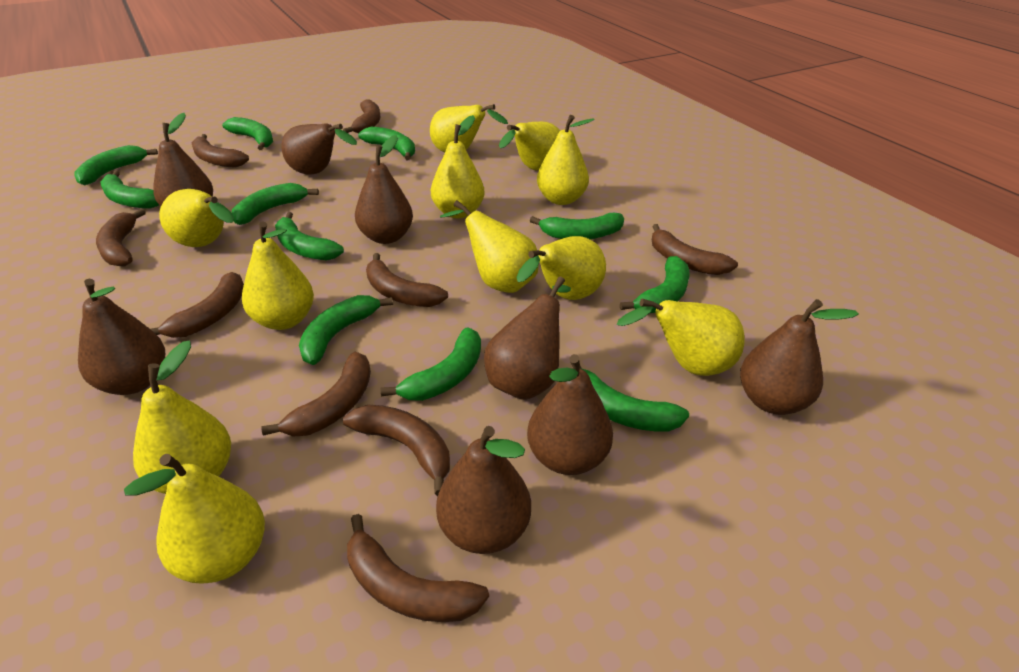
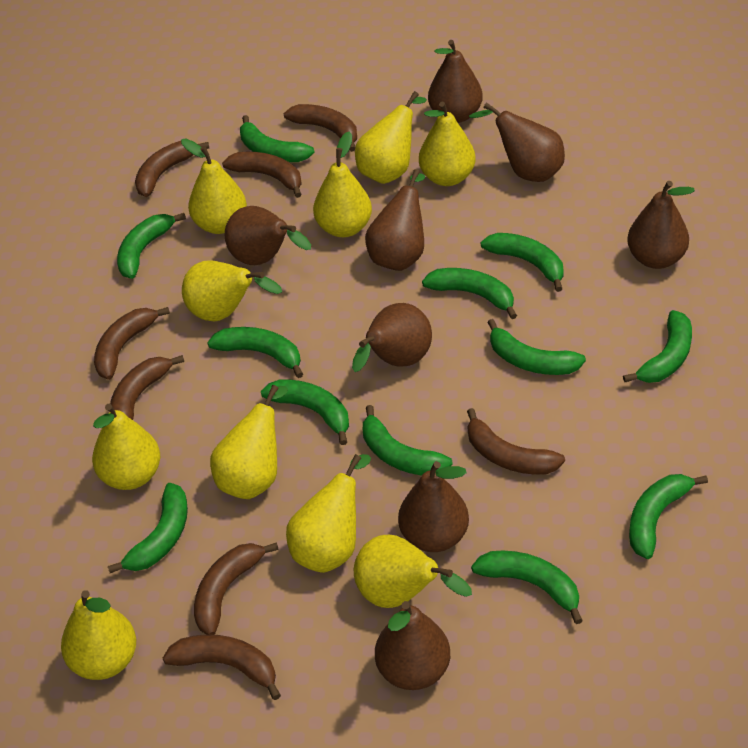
brown banana: [96,209,146,266] [151,272,244,338] [192,134,249,168] [261,352,371,437] [343,99,380,133] [343,405,450,496] [347,514,489,622] [366,253,448,307] [652,224,738,275] = 9 -> [94,307,170,380] [110,355,184,420] [135,141,209,197] [163,635,281,700] [194,542,279,635] [222,152,302,198] [284,104,357,152] [467,408,565,475] = 8
green banana: [75,145,158,186] [100,171,159,209] [222,117,273,150] [231,183,319,225] [275,212,344,261] [299,295,393,365] [358,127,415,160] [381,327,481,401] [530,213,624,239] [570,362,689,432] [620,256,690,313] = 11 -> [108,483,188,573] [117,213,186,279] [207,327,303,378] [240,115,315,162] [261,379,349,445] [363,405,453,475] [422,268,517,319] [471,551,583,624] [481,233,564,292] [487,319,586,375] [623,310,692,383] [629,474,708,559] = 12
yellow pear: [124,454,265,583] [133,340,231,494] [159,189,234,247] [242,222,314,330] [430,104,508,152] [431,115,484,218] [440,200,539,293] [499,122,560,171] [516,236,606,300] [537,115,595,205] [617,298,745,376] = 11 -> [61,590,136,680] [92,404,160,490] [181,139,247,234] [182,260,282,321] [210,385,288,499] [286,454,371,573] [313,132,372,237] [354,535,472,608] [355,91,427,184] [419,102,476,186] = 10

